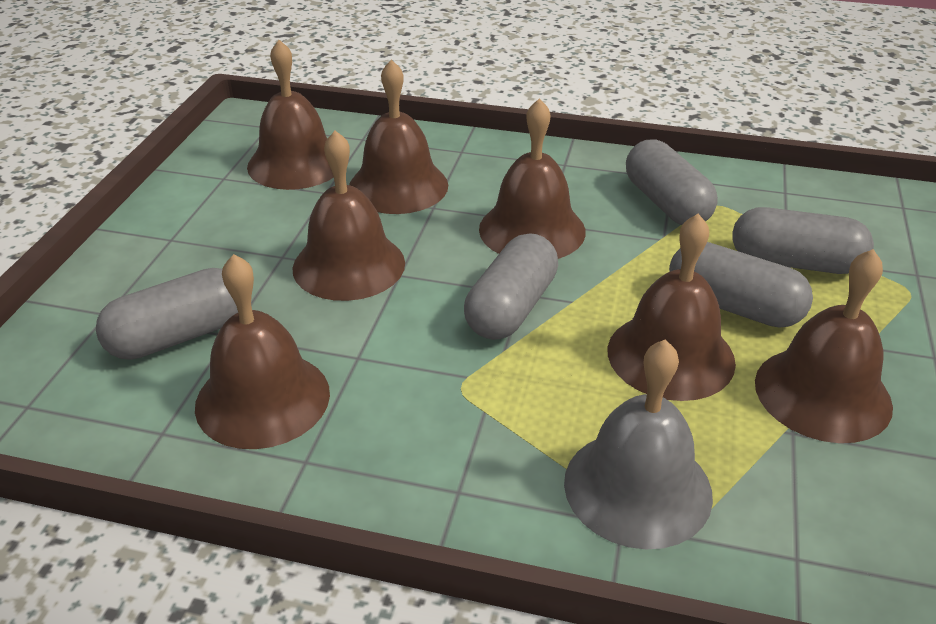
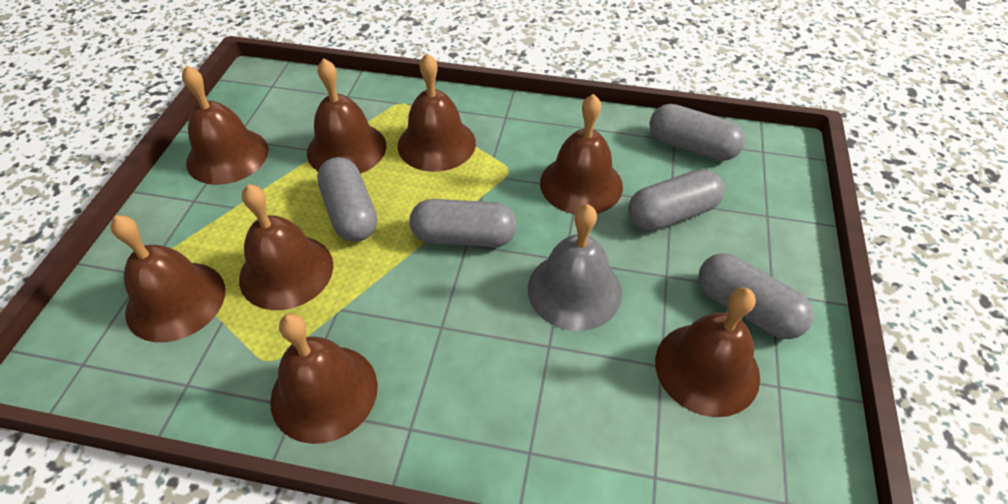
brown bell: [195,254,330,449] [247,40,334,190] [293,130,405,301] [349,59,448,214] [479,98,586,259] [608,214,736,401] [755,249,893,443] = 7 -> [111,215,225,342] [182,65,269,185] [239,184,333,310] [270,313,378,444] [307,58,386,174] [398,53,476,172] [540,94,623,214] [655,288,760,417] = 8

